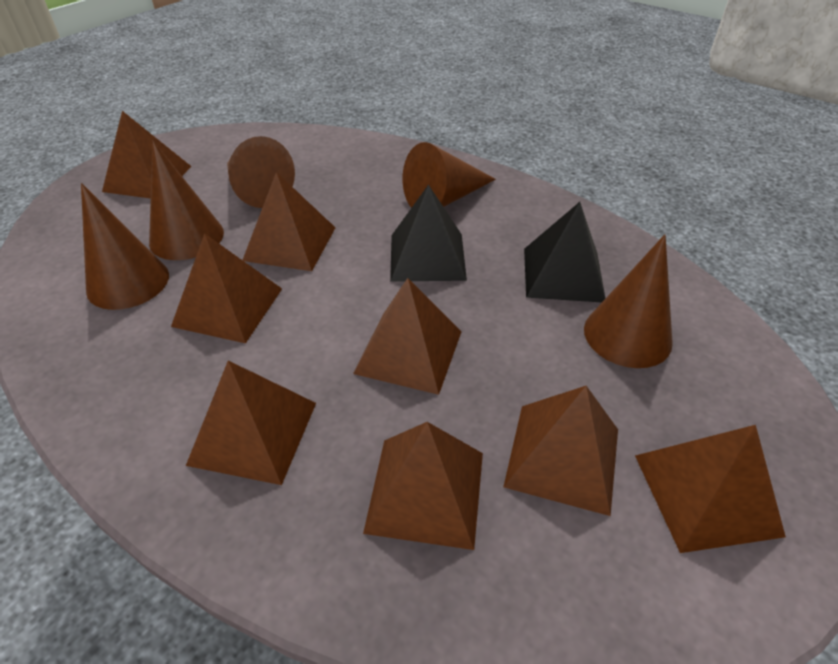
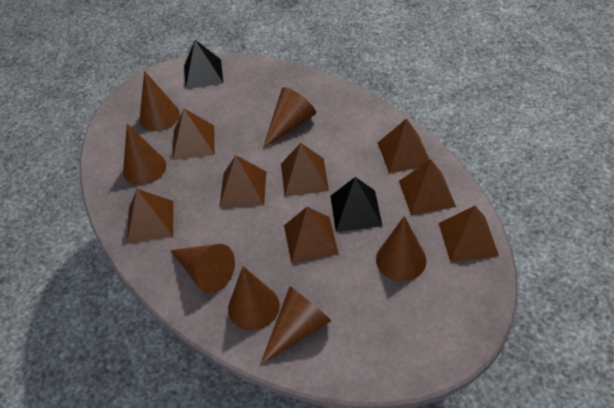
brown cone: [81,183,169,310] [149,141,224,260] [227,136,295,208] [403,142,496,208] [584,234,673,368] = 5 -> [123,124,166,185] [139,71,180,131] [170,244,235,294] [228,266,280,330] [260,286,332,365] [263,87,316,149] [376,216,426,281] = 7

